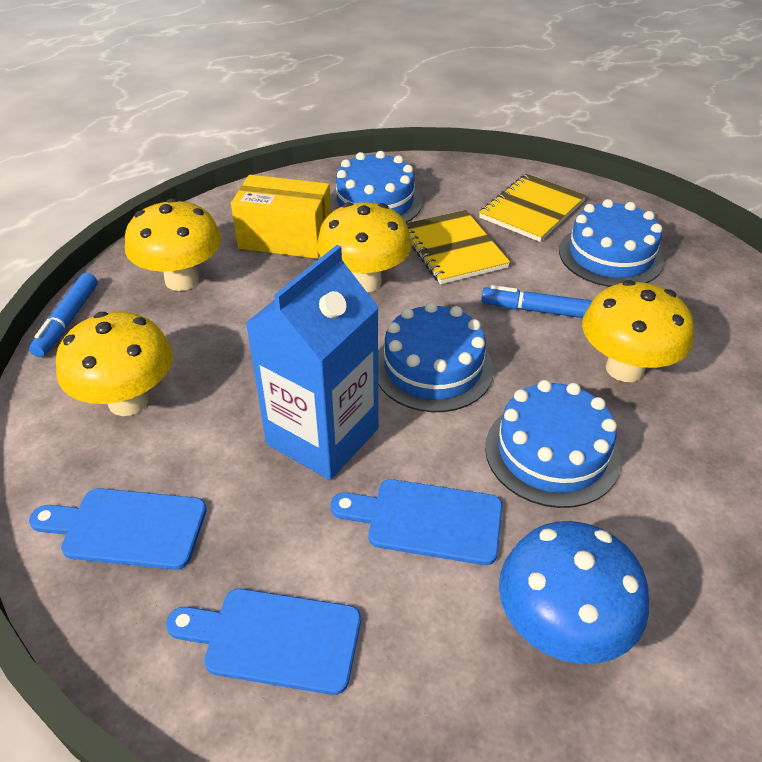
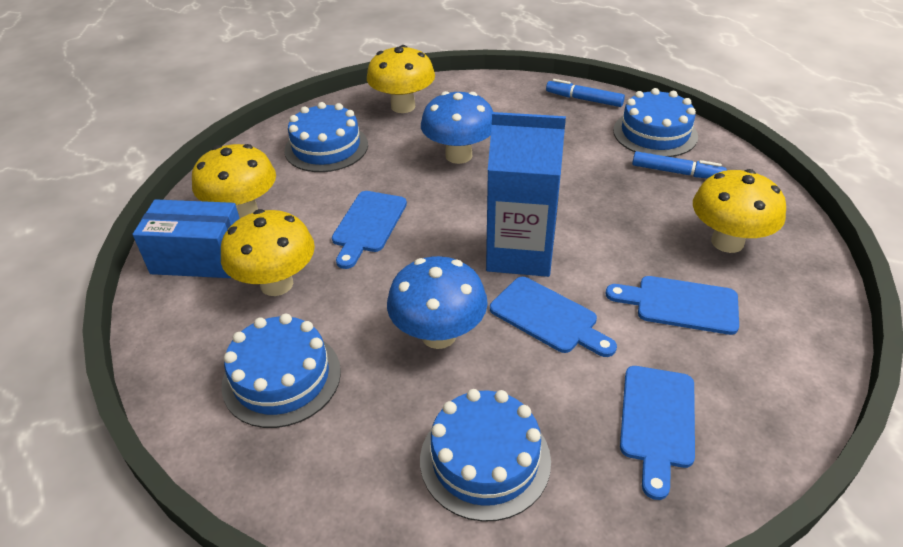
blue box: none = 0 -> [133,199,240,278] = 1
blue cutting board: [29,488,207,570] [166,589,361,695] [330,479,502,565] = 3 -> [332,191,407,269] [490,277,617,357] [606,276,739,335] [620,366,695,500] = 4
blue mushroom: [499,521,649,664] = 1 -> [387,256,488,349] [421,91,493,164] = 2
yellow box: [231,175,331,259] = 1 -> none = 0
yellow notebook: [406,210,510,284] [479,174,586,242] = 2 -> none = 0

